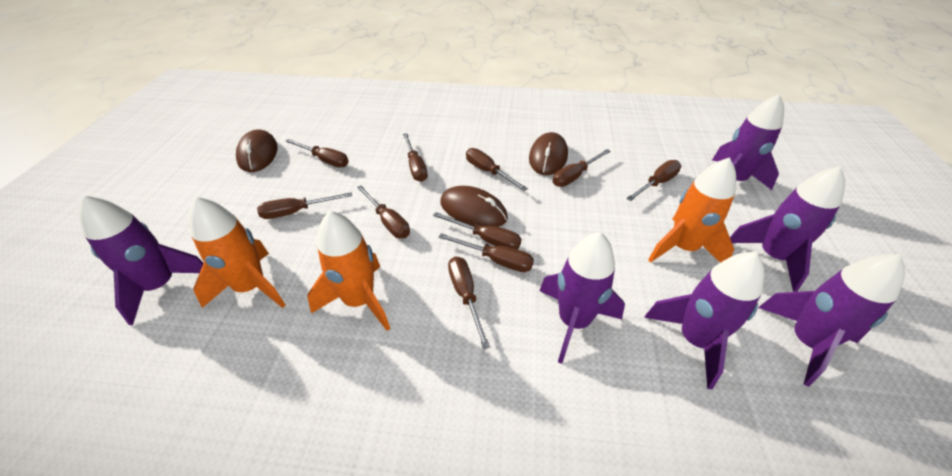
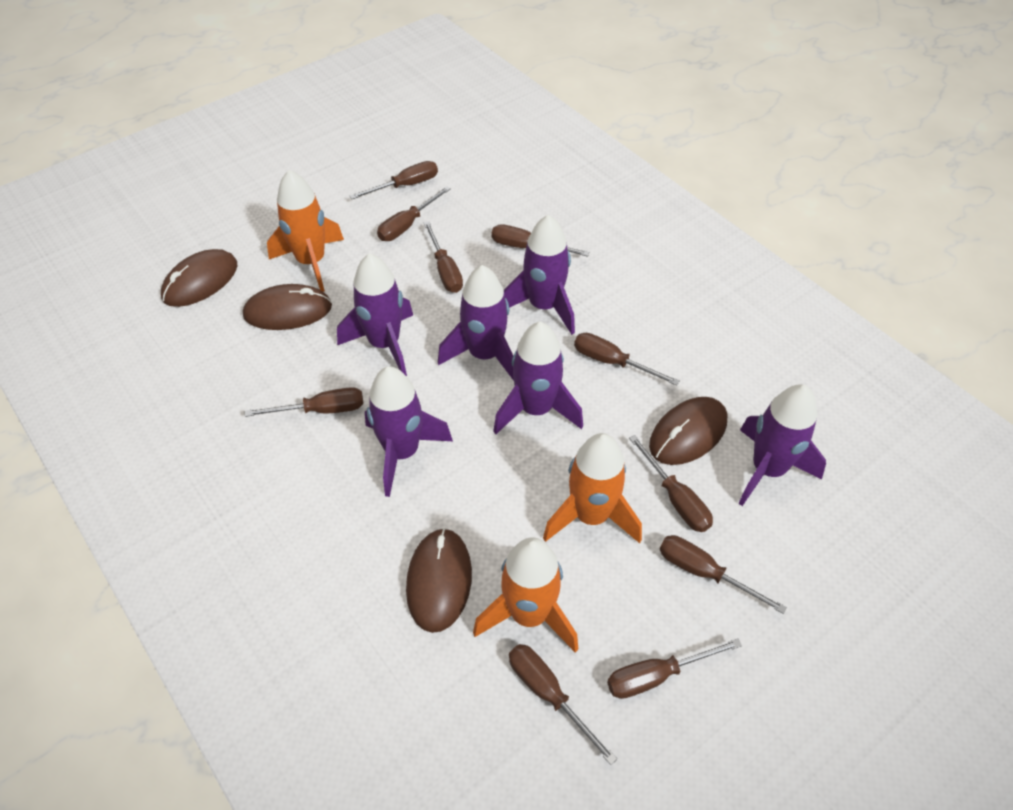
brown mouse: [236,129,278,172] [440,186,508,227] [529,132,568,175] = 3 -> [161,249,237,307] [243,284,332,330] [406,528,472,633] [649,397,727,465] = 4

